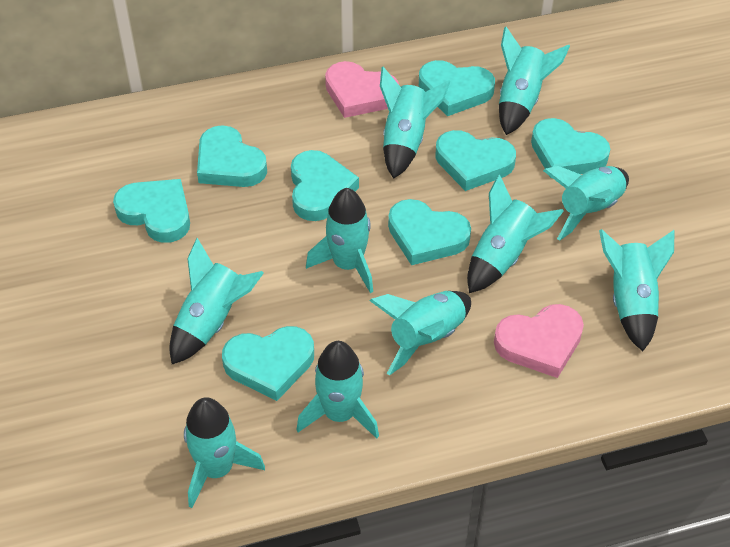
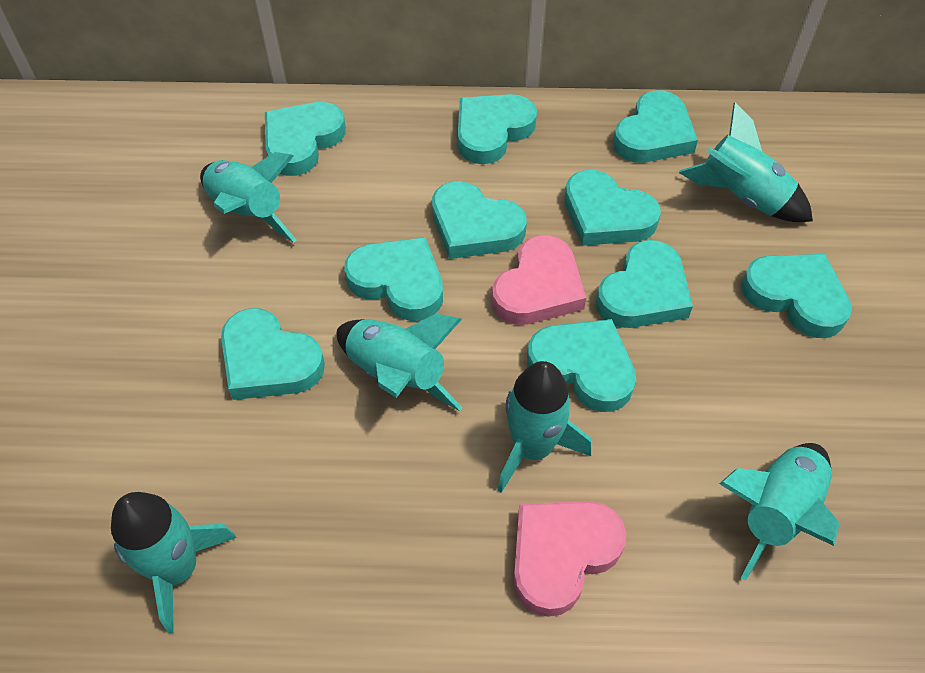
turquoise heart: [113,179,190,243] [197,125,267,187] [222,326,314,401] [291,150,359,221] [388,199,471,265] [419,60,495,116] [435,130,516,191] [531,118,610,178] = 8 -> [221,308,325,400] [265,102,346,176] [344,237,443,321] [432,181,527,259] [458,94,537,164] [527,319,636,412] [564,170,661,246] [596,240,693,328] [613,90,698,163] [741,254,852,338] = 10
turquoise rocket: [169,238,264,364] [184,397,265,508] [297,341,379,438] [306,188,373,293] [369,291,471,375] [380,67,450,179] [467,174,564,293] [499,27,570,135] [543,166,629,241] [599,229,675,351] = 10 -> [111,492,237,634] [200,152,297,243] [337,314,463,411] [497,361,591,493] [678,103,813,222] [719,443,839,581] = 6

